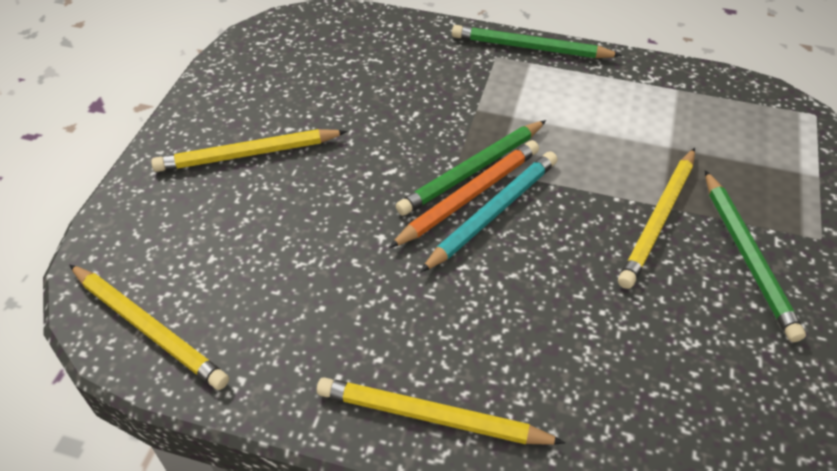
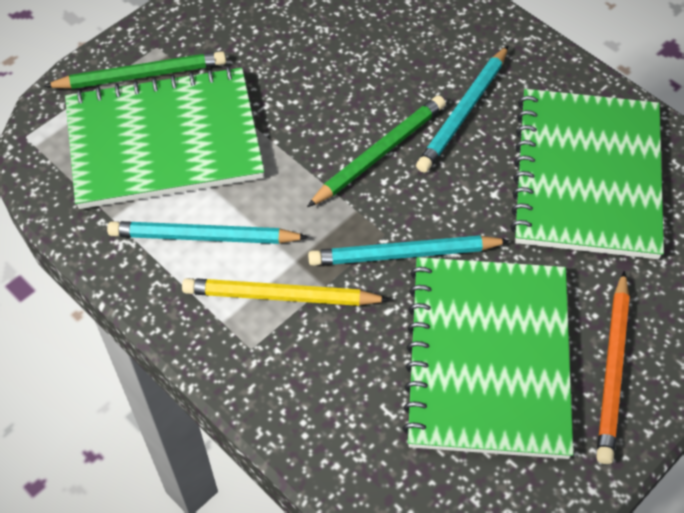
green notebook: none = 0 -> [65,66,264,209] [402,257,573,459] [510,89,664,259] = 3
green pencil: [396,120,546,216] [452,25,622,58] [705,170,806,342] = 3 -> [44,51,226,89] [307,95,446,207] = 2
turquoise pencil: [420,151,558,273] = 1 -> [107,221,309,244] [308,235,510,266] [416,46,508,172] = 3
yellow pencil: [69,264,229,390] [151,129,347,172] [317,377,565,445] [618,148,695,289] = 4 -> [182,278,390,306] = 1

